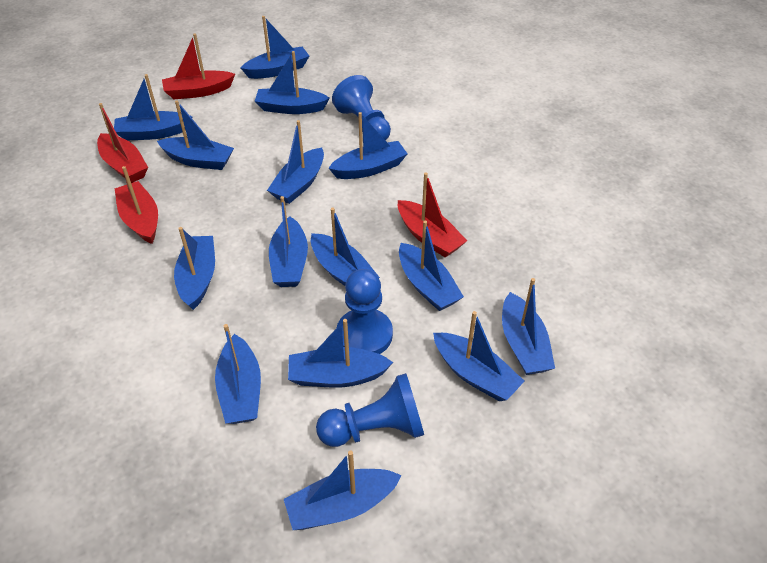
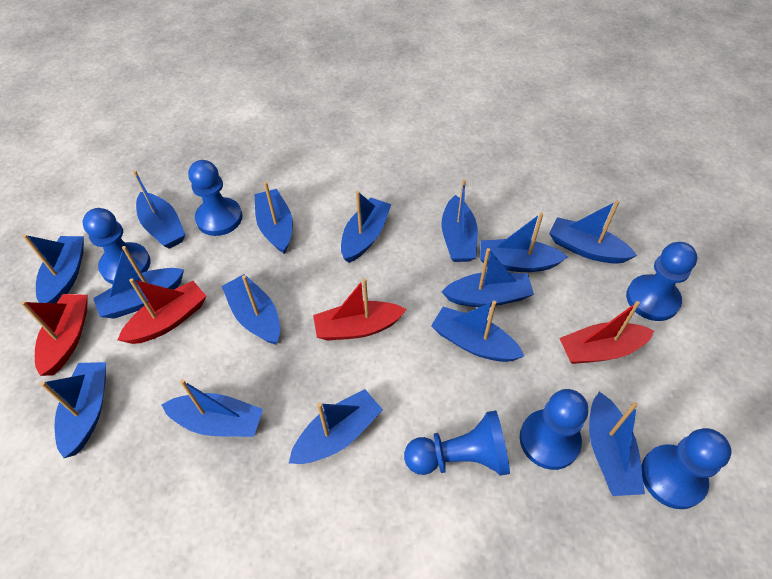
blue pawn: [316,373,424,447] [332,75,391,141] [337,269,393,354] = 3 -> [82,208,150,284] [188,160,242,236] [404,410,510,476] [520,389,588,470] [626,242,697,321] [641,428,731,509] = 6

